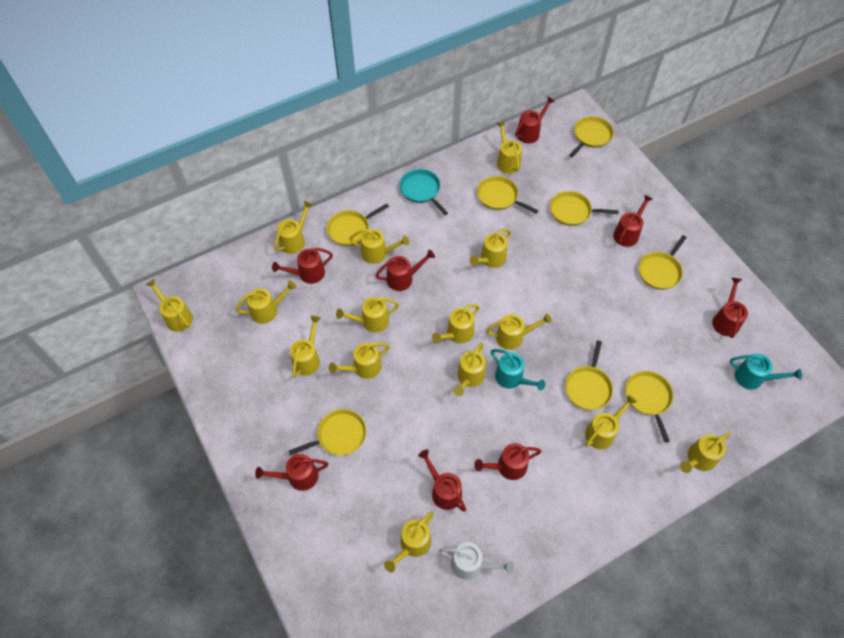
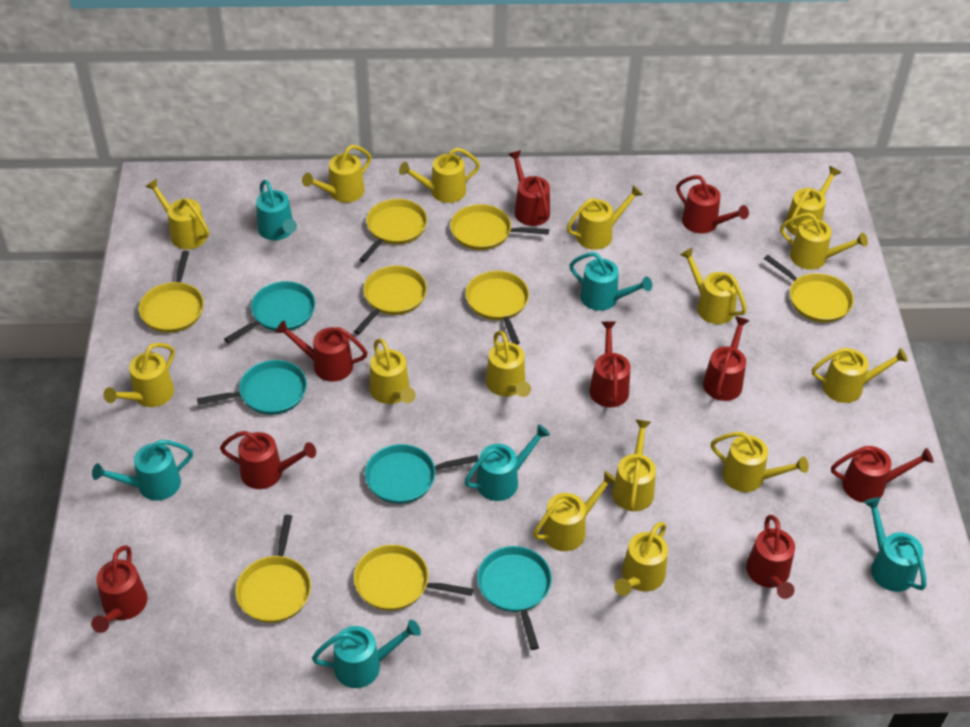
red watering can: [255,454,328,491] [272,248,333,284] [375,250,435,291] [418,450,466,512] [474,443,541,480] [515,97,555,143] [613,194,653,247] [712,278,748,338] = 8 -> [91,545,148,633] [220,431,316,489] [275,320,368,382] [508,150,550,226] [590,321,630,407] [676,175,749,233] [703,316,750,401] [746,515,795,599] [831,446,933,503] = 9
turquoise pan: [400,169,448,215] = 1 -> [197,360,307,415] [224,281,316,343] [365,444,478,504] [477,546,552,650] = 4
turquoise watering can: [491,349,546,391] [730,353,802,389] = 2 -> [92,440,193,501] [256,179,297,240] [312,619,421,688] [464,424,550,501] [569,252,652,311] [864,497,926,592] = 6
white watering can: [439,542,514,580] = 1 -> none = 0

